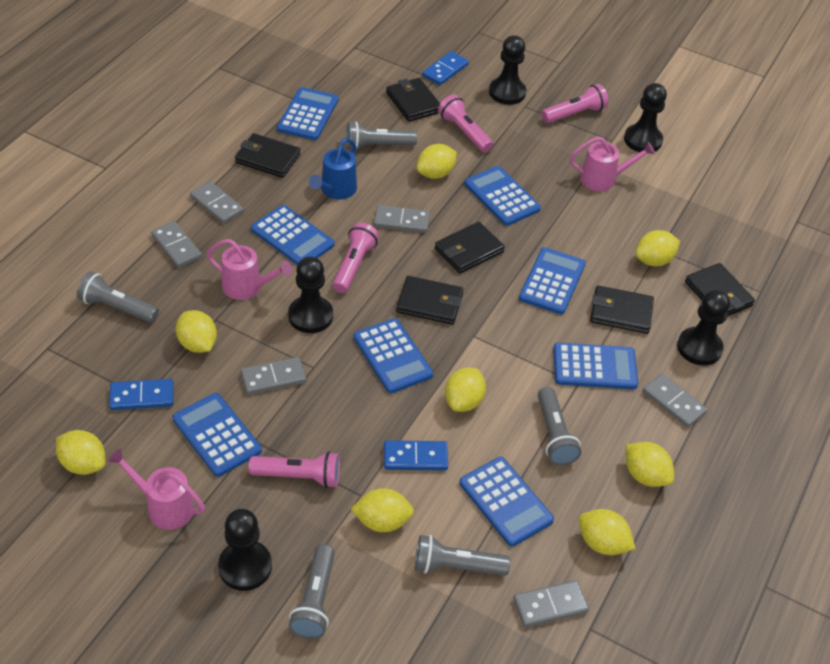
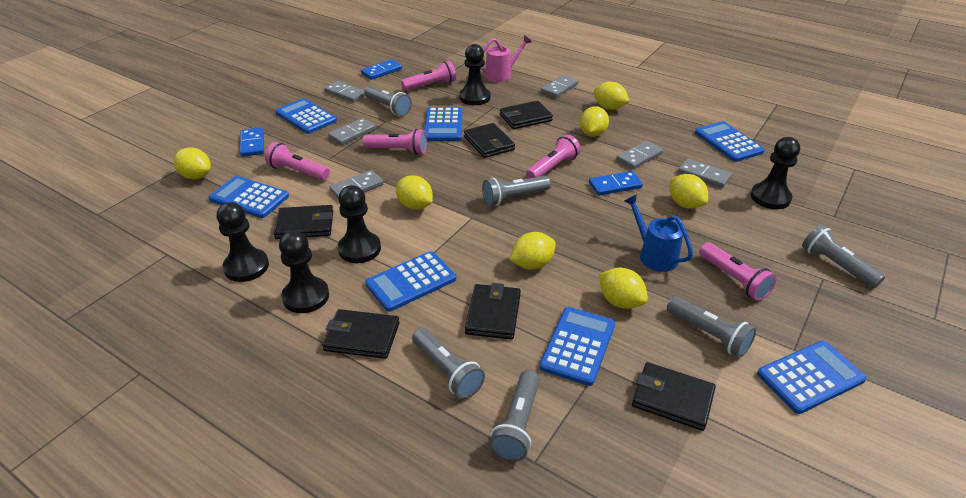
blue calculator: [172,393,262,477] [251,205,335,265] [277,87,338,140] [353,318,433,393] [459,457,554,547] [464,166,541,226] [519,247,586,314] [553,342,638,389] = 8 -> [209,176,289,218] [275,98,337,134] [365,251,456,312] [424,107,463,141] [539,307,615,386] [695,121,765,162] [757,341,866,414] = 7
grey flashlight: [77,272,159,323] [289,544,335,639] [346,122,417,149] [415,535,510,576] [538,387,581,466] = 5 -> [364,86,412,116] [412,328,485,399] [482,176,551,206] [489,370,540,461] [667,296,756,358] [802,225,885,288] = 6
pink flashlight: [249,451,340,488] [332,223,379,293] [438,94,493,152] [542,84,608,123] = 4 -> [265,142,330,180] [363,129,427,155] [401,61,456,91] [526,135,581,178] [699,242,777,301] = 5
pink watering can: [108,448,205,530] [207,239,292,300] [569,136,655,191] = 3 -> [480,35,532,82] = 1
yellow lemon: [56,430,106,475] [176,310,217,353] [351,488,414,532] [417,144,457,179] [445,368,486,412] [579,509,635,555] [626,442,674,487] [636,230,680,266] = 8 -> [174,147,211,180] [396,175,433,210] [510,232,556,269] [580,106,609,137] [594,82,630,110] [599,268,648,309] [670,174,708,209] = 7

